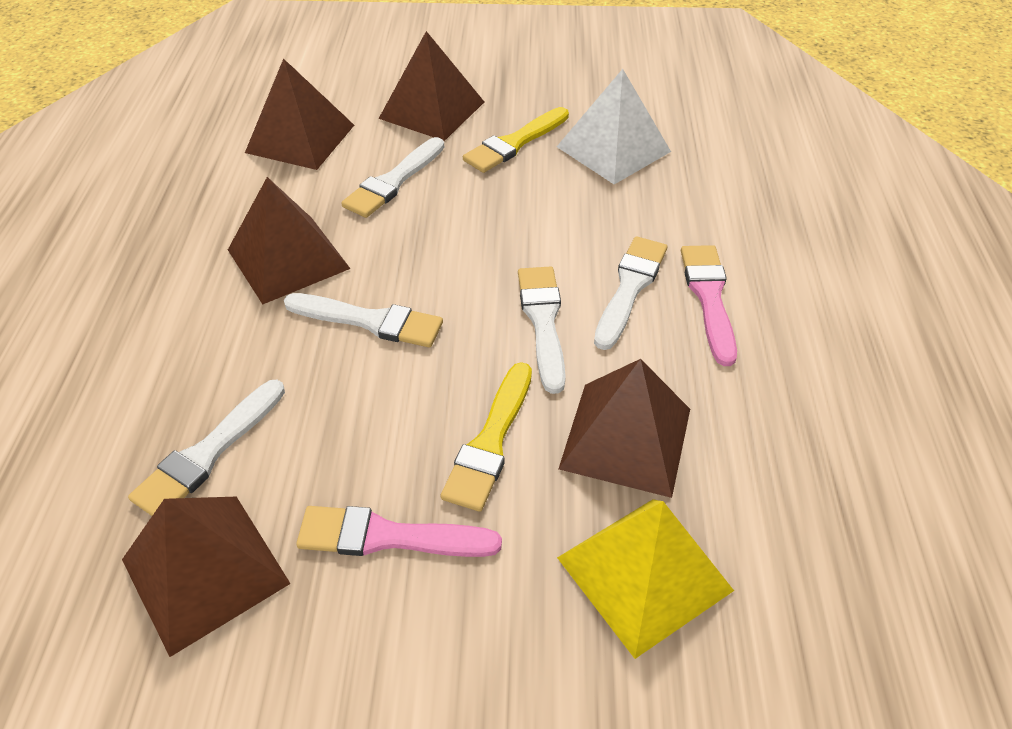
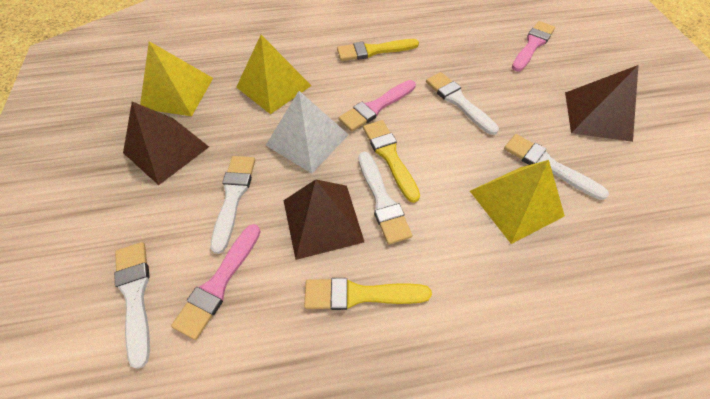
brown pyramid: [122,497,291,657] [228,177,350,304] [245,58,354,170] [378,31,484,141] [559,359,690,498] = 5 -> [123,102,209,185] [283,179,364,260] [565,65,639,142] = 3
pink brush: [296,506,502,557] [681,245,737,366] = 2 -> [171,224,261,340] [339,80,416,131] [512,21,555,71] = 3
yellow brush: [441,362,532,512] [463,107,569,173] = 2 -> [304,278,432,310] [337,39,419,61] [363,120,420,203] = 3
yellow pyramid: [557,499,734,659] = 1 -> [140,41,213,116] [236,35,311,114] [470,160,565,244] = 3

